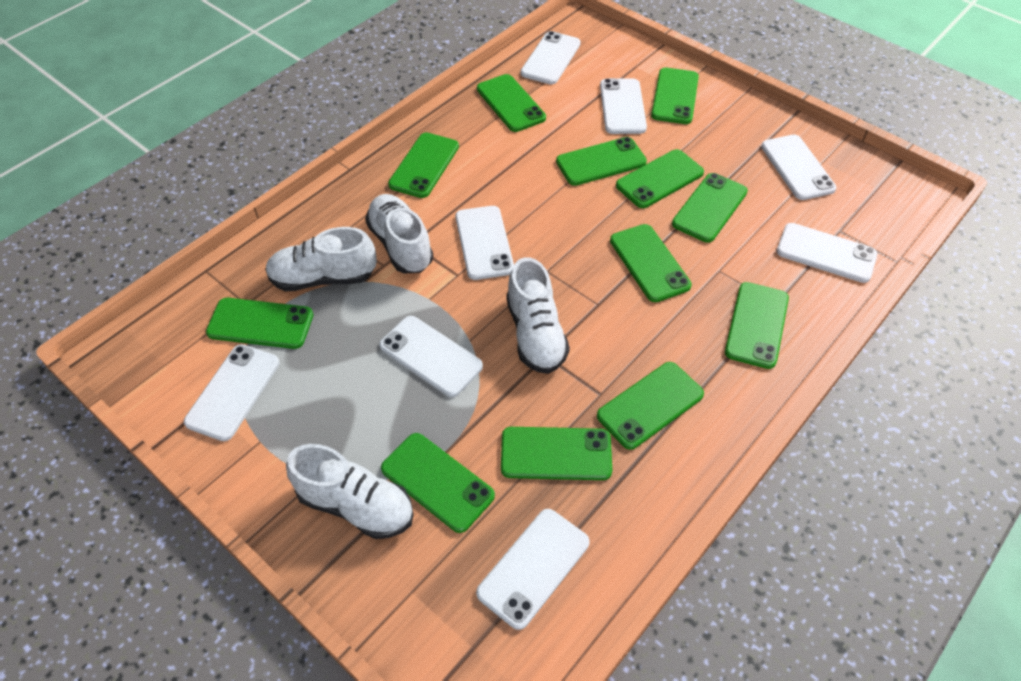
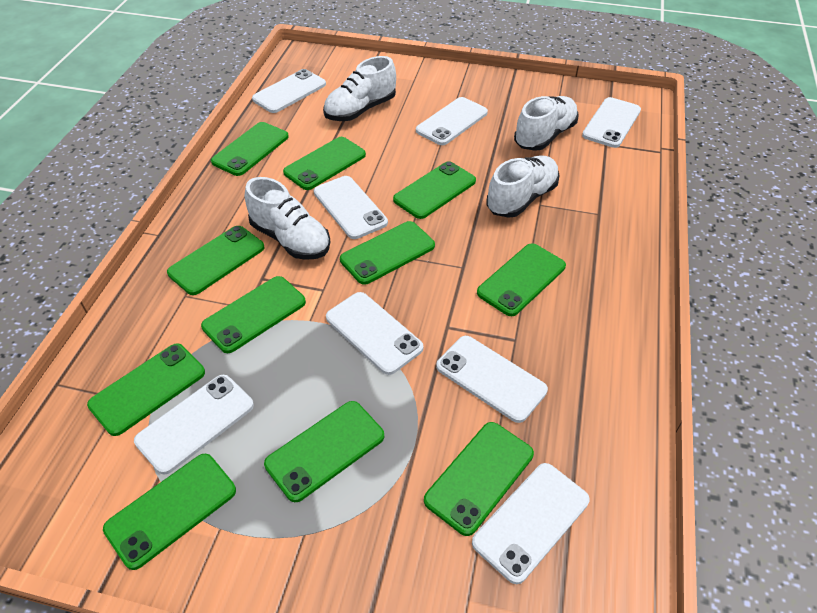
green phone: [206,298,313,349] [381,433,495,533] [388,132,459,198] [477,74,546,132] [501,427,612,480] [556,137,647,186] [597,362,704,450] [610,224,692,302] [616,149,704,208] [651,68,699,124] [672,173,748,243] [725,282,789,369] = 12 -> [87,344,205,436] [103,453,236,570] [167,226,264,295] [201,276,306,353] [211,122,289,176] [264,401,384,502] [283,137,366,190] [340,221,435,285] [393,161,476,219] [424,422,534,536] [477,243,566,316] = 11

